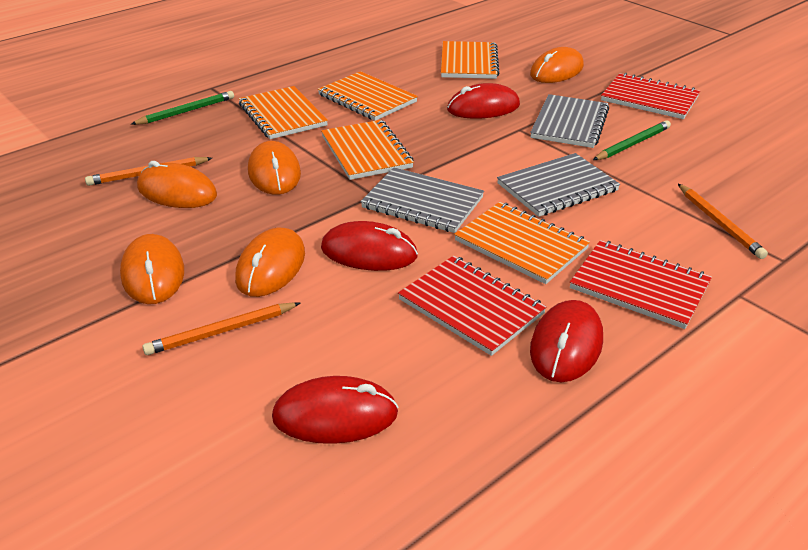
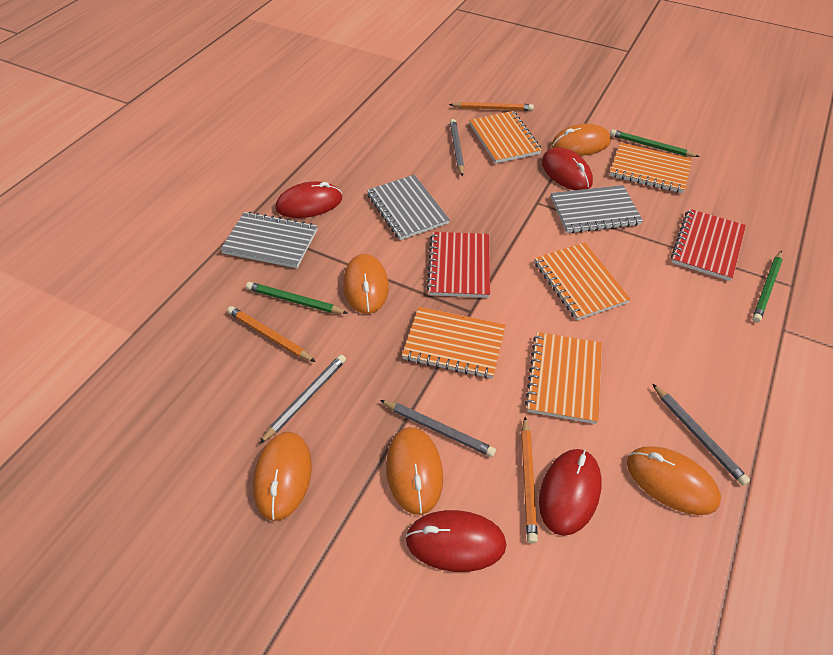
green pencil: [131,91,234,125] [593,120,671,160] = 2 -> [246,282,347,314] [610,129,700,157] [752,251,782,323] = 3
grey pencil: none = 0 -> [259,354,346,444] [380,400,496,457] [450,119,464,177] [652,384,750,486] = 4
red notebook: [398,256,547,356] [570,240,712,329] [601,73,700,119] = 3 -> [427,232,490,298] [671,209,746,281] = 2

